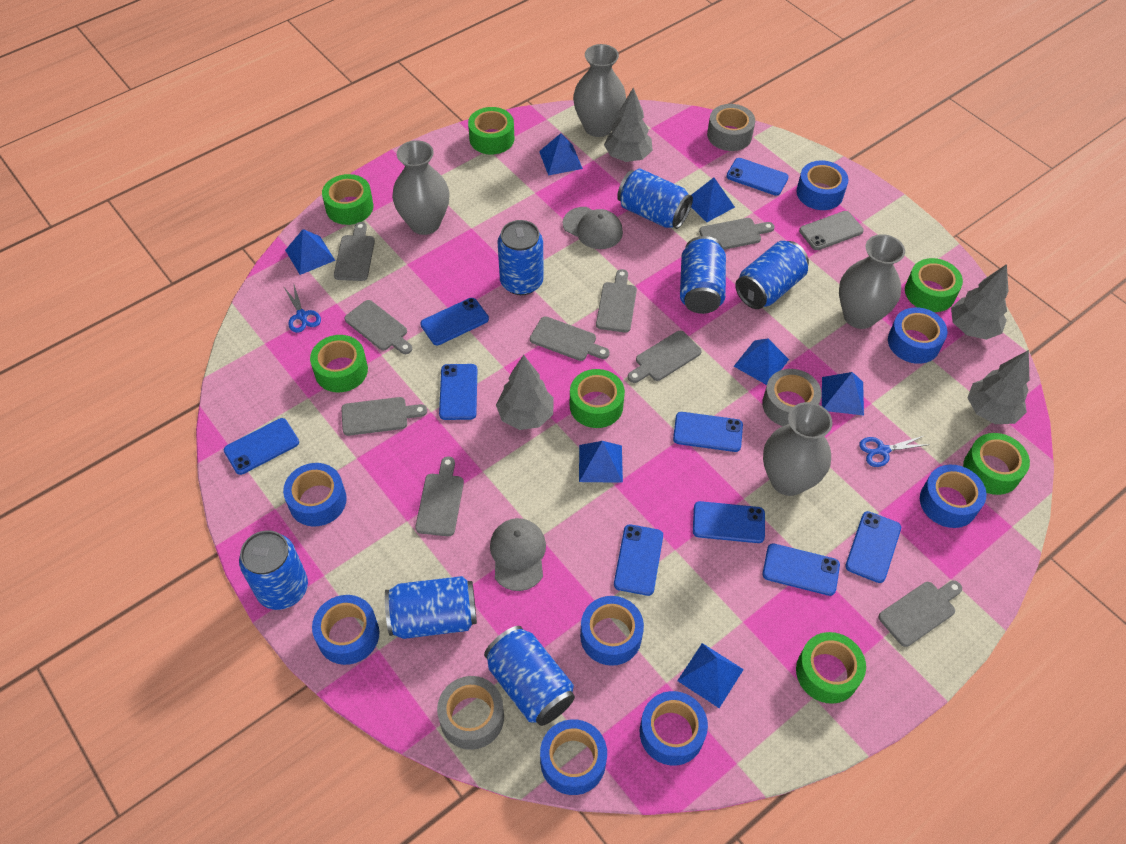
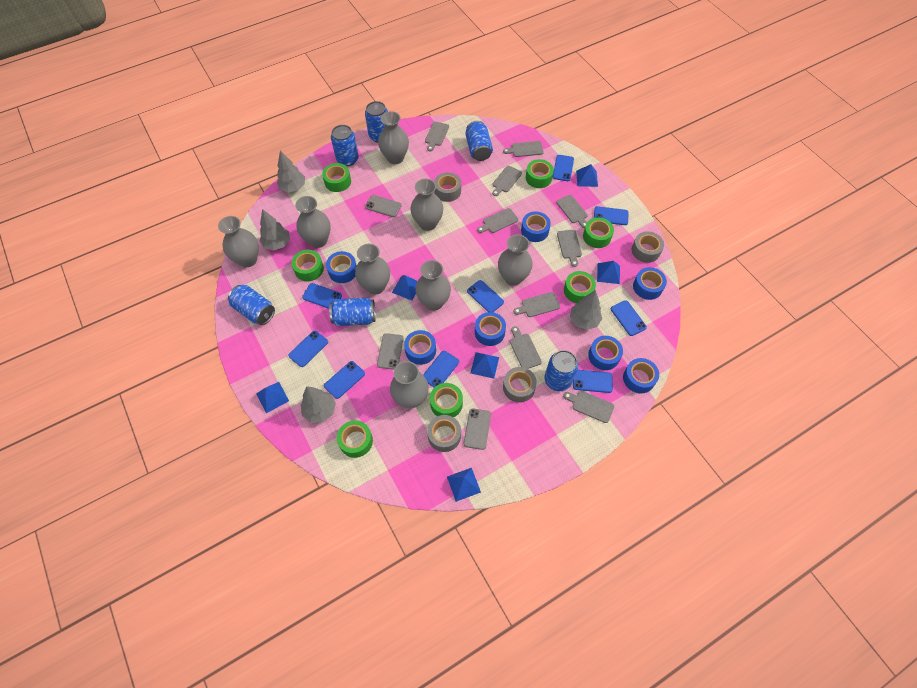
blue can: [239,530,308,610] [385,576,477,639] [484,626,575,726] [497,220,544,295] [617,169,693,229] [680,236,726,314] [735,241,809,309] = 7 -> [228,285,275,325] [329,298,376,326] [331,125,359,166] [365,101,388,143] [465,121,493,161] [544,350,578,391] = 6
blue pyramid: [285,229,335,275] [539,133,583,176] [579,441,623,483] [677,643,744,708] [691,178,735,222] [734,338,789,385] [822,372,864,416] = 7 -> [256,382,289,413] [392,275,417,300] [447,468,481,502] [470,352,499,379] [576,164,598,187] [597,261,620,284] = 6
blue scissors: [283,285,321,333] [859,436,927,467] = 2 -> none = 0
blue tape: [283,463,347,526] [312,595,379,665] [540,719,607,795] [580,596,644,666] [640,691,708,765] [796,161,849,210] [888,307,947,364] [920,465,986,528] = 8 -> [326,251,357,283] [404,330,436,365] [475,312,506,346] [521,212,551,242] [588,336,623,370] [623,358,659,393] [633,267,667,300] = 7
grey cap: [490,518,546,591] [563,207,623,249] = 2 -> none = 0
grey phone: [799,211,864,250] = 1 -> [365,195,402,217] [377,333,403,370] [464,408,491,450] = 3
grey tape: [437,676,504,750] [707,104,755,151] [762,369,822,426] = 3 -> [427,415,461,452] [434,172,461,202] [503,367,537,403] [632,231,664,263] = 4
grey vase: [392,140,450,235] [573,44,626,137] [763,402,832,496] [839,234,905,329] = 4 -> [218,216,259,267] [295,196,331,248] [355,244,390,295] [378,111,409,164] [390,361,429,408] [411,179,443,231] [415,260,451,311] [498,235,533,286] = 8

